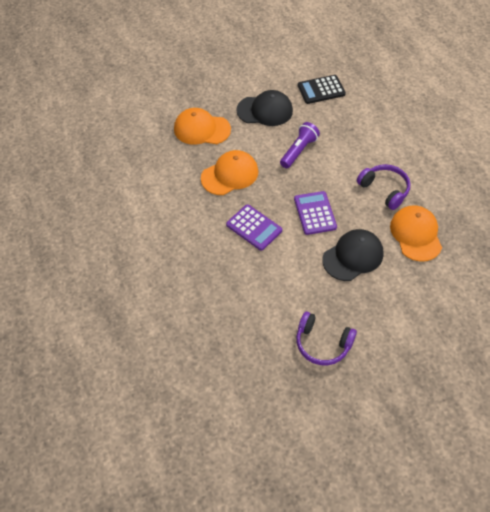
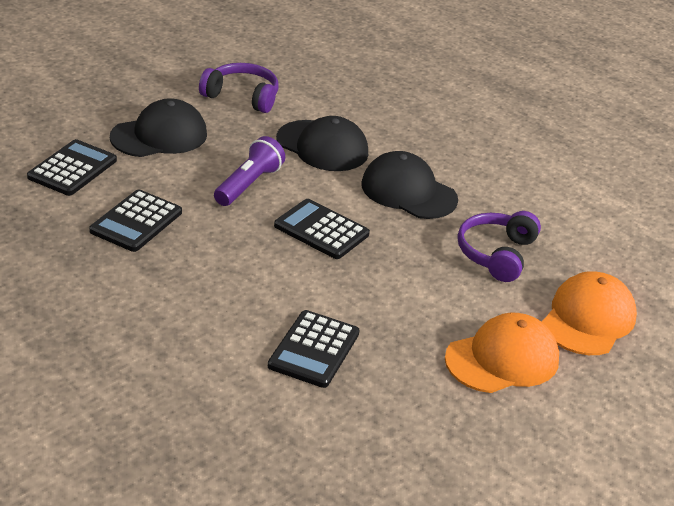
black calculator: [298,75,346,104] = 1 -> [27,139,117,196] [89,189,182,252] [268,310,360,388] [274,199,370,259] = 4
black cap: [236,90,293,126] [322,229,384,281] = 2 -> [110,98,207,157] [276,116,368,171] [362,151,458,219] = 3
orange cap: [174,108,231,145] [201,150,258,195] [390,206,442,261] = 3 -> [445,313,559,393] [542,271,637,355] = 2
purple calculator: [226,204,282,251] [294,191,337,235] = 2 -> none = 0

